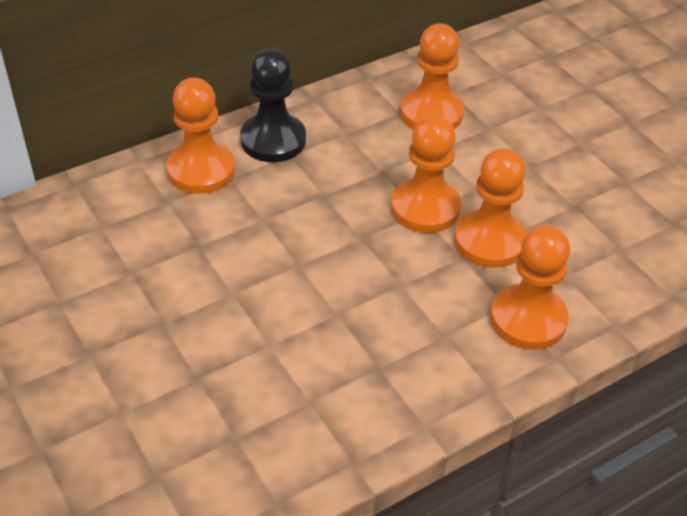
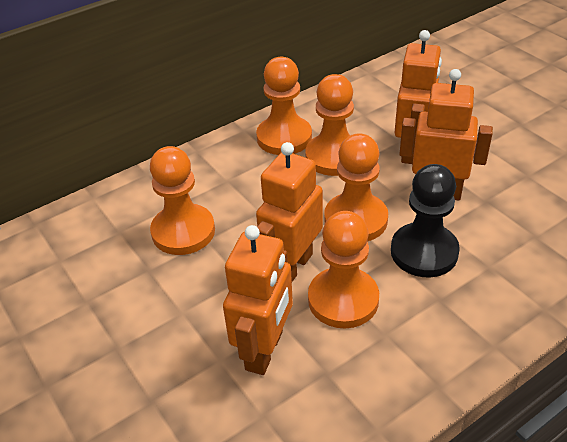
orange robot: none = 0 -> [223,225,293,375] [256,142,323,282] [395,30,442,164] [399,69,493,200] = 4

